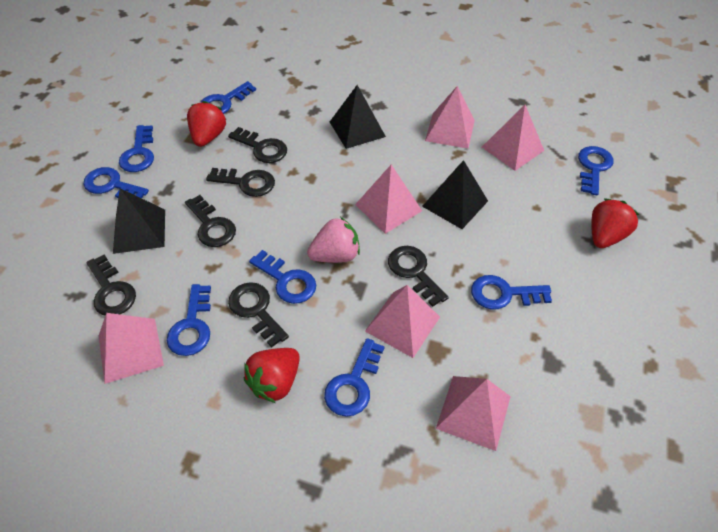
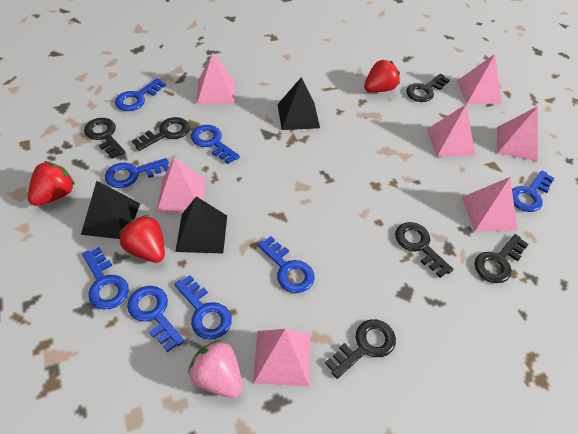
pink pyramid: [99,313,164,384] [355,165,422,234] [365,285,440,358] [425,86,475,149] [436,376,511,451] [482,105,544,171] = 6 -> [157,157,206,213] [197,52,235,105] [253,329,310,386] [427,104,475,157] [457,54,502,104] [462,177,517,232] [497,106,538,161] = 7

